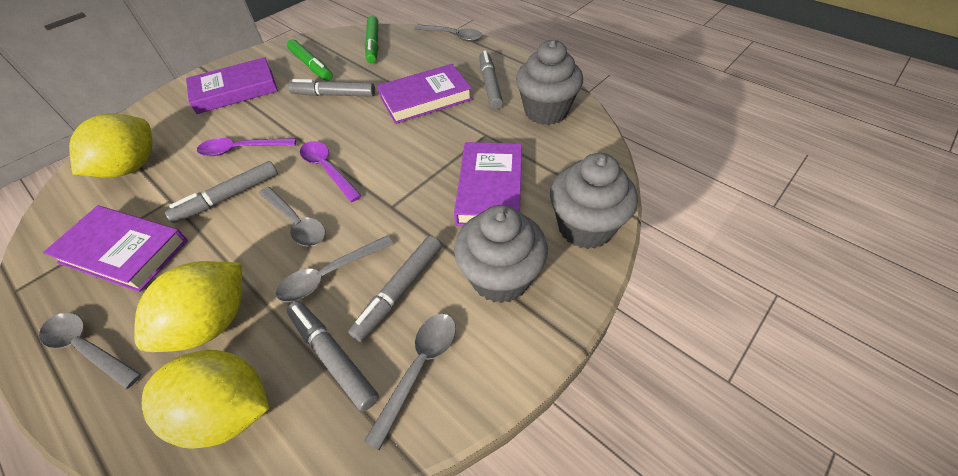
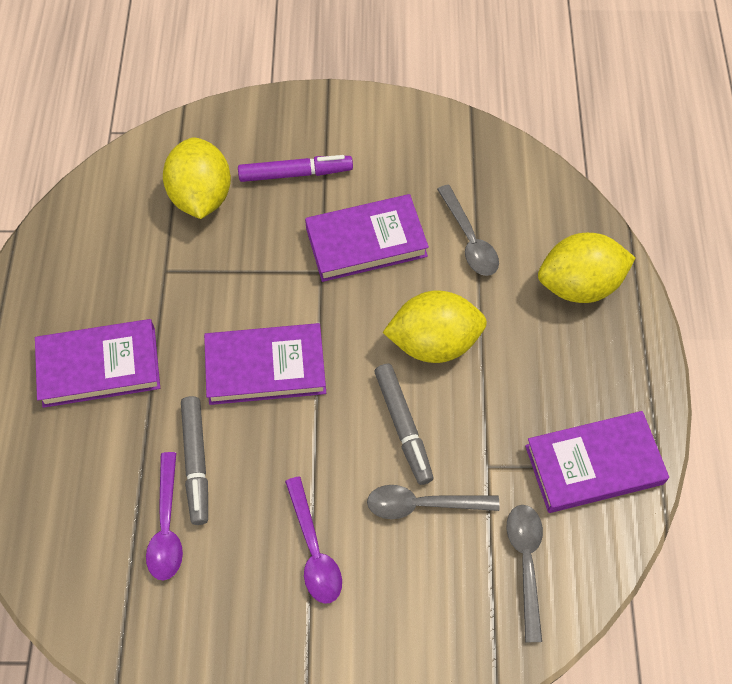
green marker: [287,39,333,81] [365,16,378,64] = 2 -> none = 0
grey cupcake: [454,205,548,303] [516,39,583,125] [550,153,638,249] = 3 -> none = 0
grey marker: [165,161,278,223] [287,301,379,412] [288,79,375,97] [348,236,442,342] [479,50,503,109] = 5 -> [181,396,208,525] [375,364,434,485] = 2
grey spoon: [39,313,141,389] [259,187,326,247] [276,236,393,302] [364,314,456,451] [415,25,483,42] = 5 -> [367,485,500,519] [437,185,499,276] [506,505,543,642] = 3
purple marker: none = 0 -> [238,155,353,182] = 1

